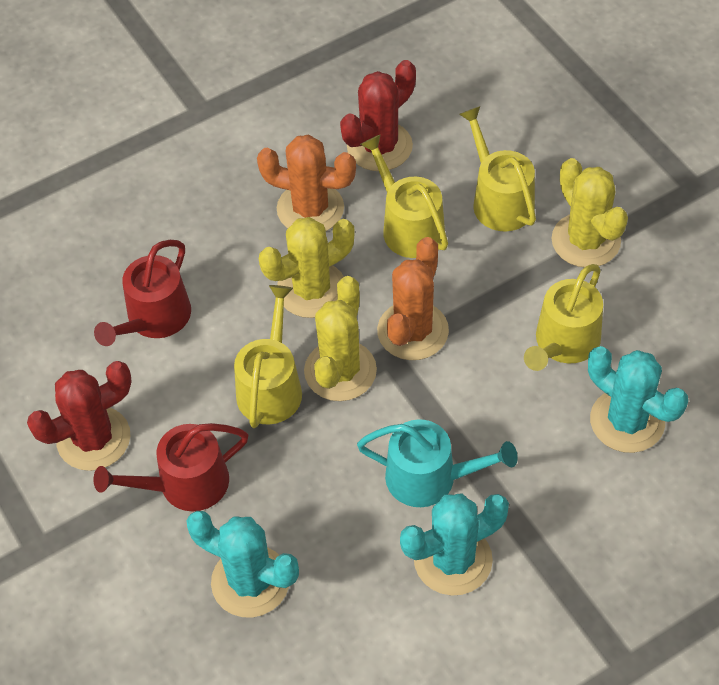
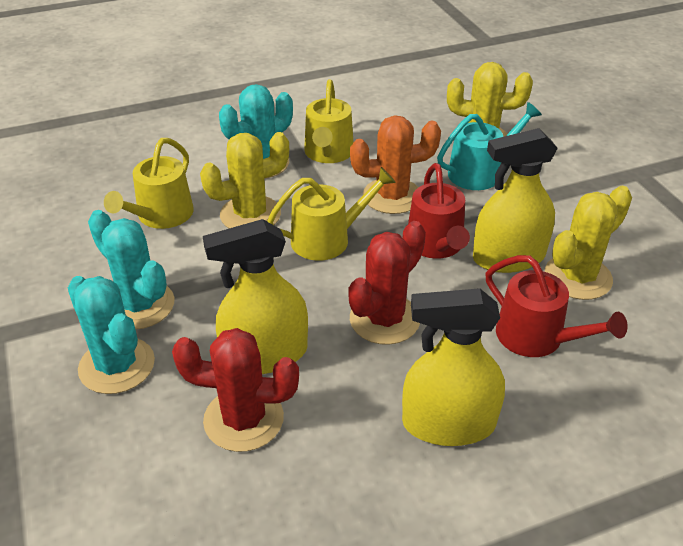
orange cactus: [257,135,356,231] [377,237,449,360] = 2 -> [350,115,441,214] = 1
yellow spray bottle: none = 0 -> [203,219,308,374] [402,288,505,446] [473,128,558,273] = 3
yellow watering can: [234,285,302,428] [360,134,448,258] [459,106,536,231] [524,264,603,371] = 4 -> [104,138,194,229] [267,167,396,261] [304,79,354,163] = 3

